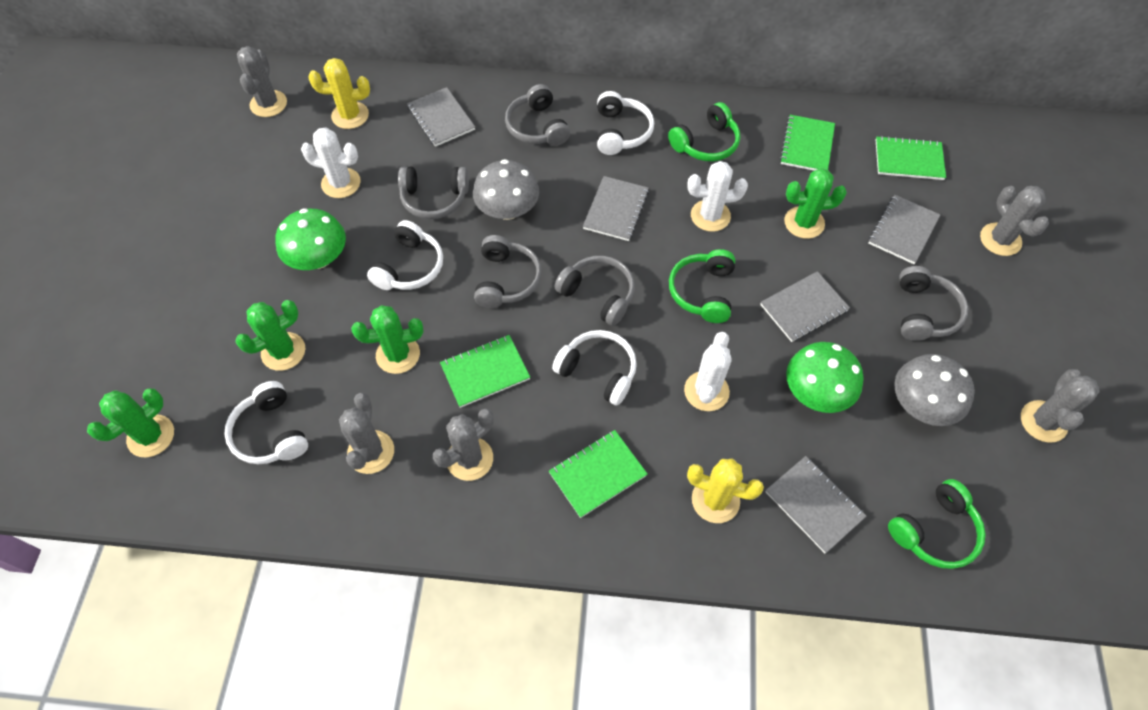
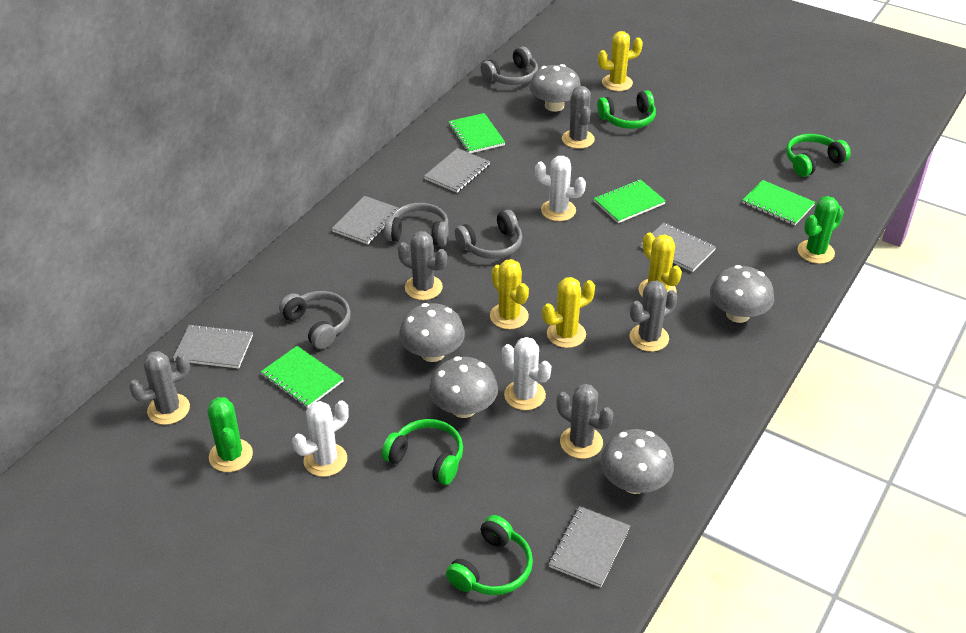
green cactus: [87,388,174,457] [235,300,305,371] [351,305,424,374] [784,168,847,239] = 4 -> [207,397,253,472] [798,196,844,264] = 2
green headphones: [668,102,740,161] [669,249,735,323] [888,479,986,569] = 3 -> [382,419,463,485] [446,515,533,595] [597,90,656,129] [786,134,851,177] = 4
green mushroom: [275,208,346,270] [786,342,864,413] = 2 -> none = 0
grey headphones: [398,166,469,219] [474,235,542,308] [505,84,570,146] [555,256,635,326] [899,266,968,341] = 5 -> [279,291,351,349] [384,203,449,246] [455,210,522,259] [481,47,538,85] = 4
grey mushroom: [473,159,539,220] [894,354,975,426] = 2 -> [399,303,465,362] [429,356,498,418] [529,64,581,112] [600,429,674,494] [710,265,774,323] = 5
white headphones: [224,381,308,464] [367,220,443,290] [552,330,637,406] [597,91,654,155] = 4 -> none = 0
yellow cactus: [308,58,370,129] [687,459,764,523] = 2 -> [490,259,529,329] [542,277,595,348] [598,31,643,91] [639,232,682,297] = 4

